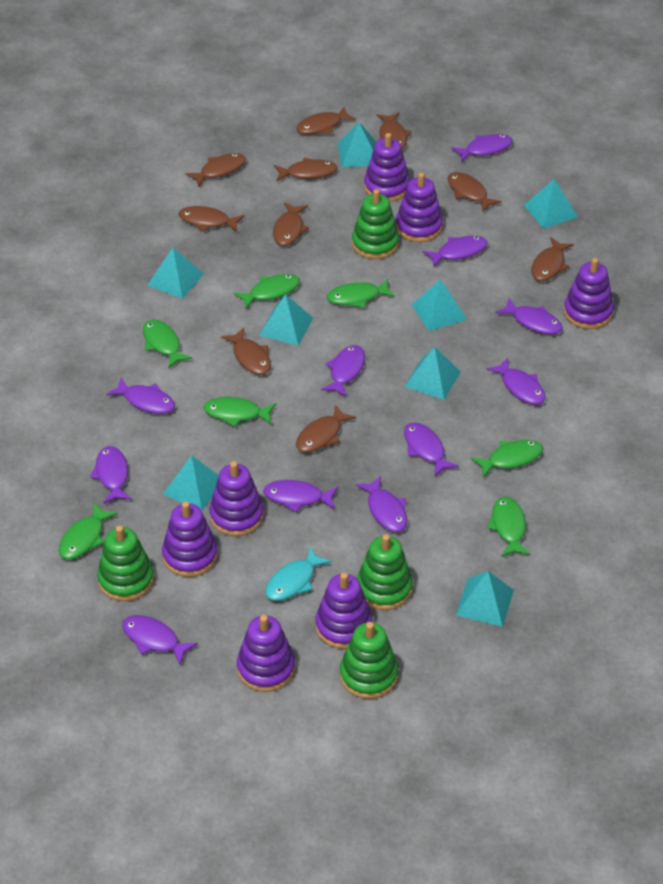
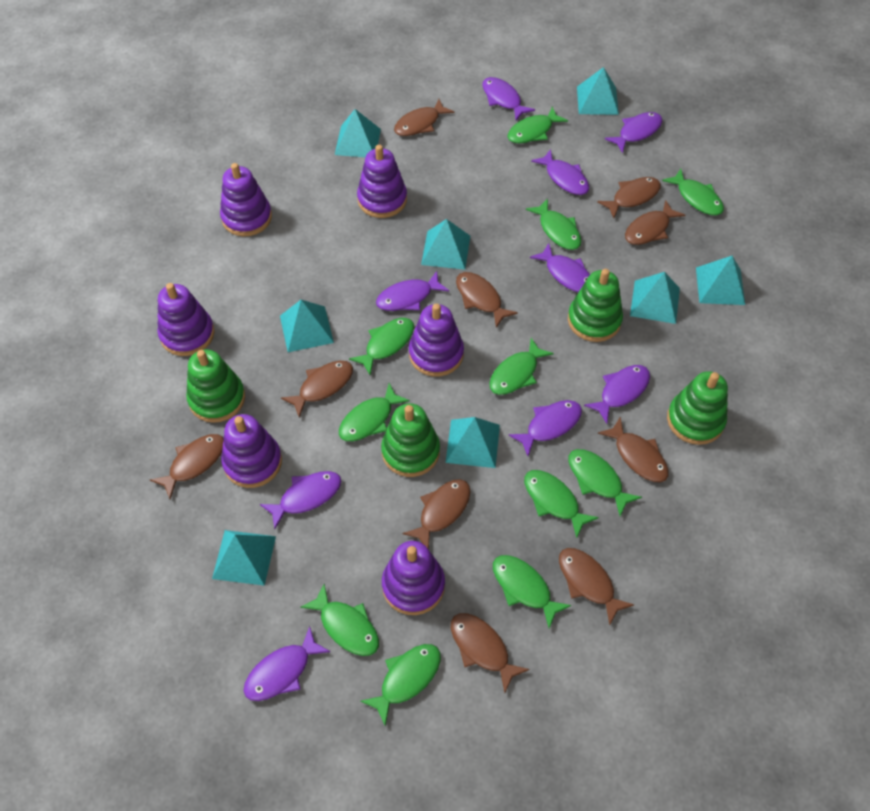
green fish: [58,503,118,560] [143,319,192,368] [203,397,276,427] [234,274,300,309] [327,279,395,308] [471,440,543,478] [487,497,531,557] = 7 -> [300,584,379,656] [339,383,410,441] [349,318,414,375] [360,644,441,726] [489,338,554,395] [493,555,572,628] [508,107,568,143] [524,470,599,538] [526,199,582,250] [568,449,642,516] [662,169,724,215] = 11
purple fish: [90,446,132,504] [106,378,175,414] [122,615,198,665] [263,480,339,512] [321,345,365,397] [356,476,407,532] [404,422,459,476] [422,236,487,267] [451,134,513,162] [486,358,546,405] [496,298,563,334] = 11 -> [244,626,330,701] [260,471,341,529] [376,271,449,311] [482,77,535,120] [508,400,582,456] [530,243,590,292] [531,149,589,195] [584,365,650,424] [605,112,662,153] = 9
purple stacking toy: [162,501,218,577] [209,461,264,536] [237,615,295,692] [315,572,373,649] [364,133,410,202] [396,172,443,242] [564,258,614,329] = 7 -> [158,283,214,356] [220,163,272,236] [221,414,282,488] [357,145,407,218] [382,541,445,615] [409,303,464,376] = 6
turquoise fish: [265,547,332,601] = 1 -> none = 0

